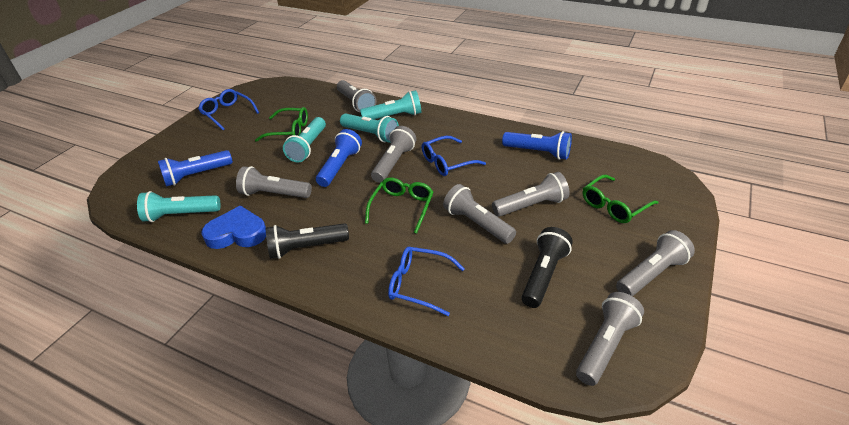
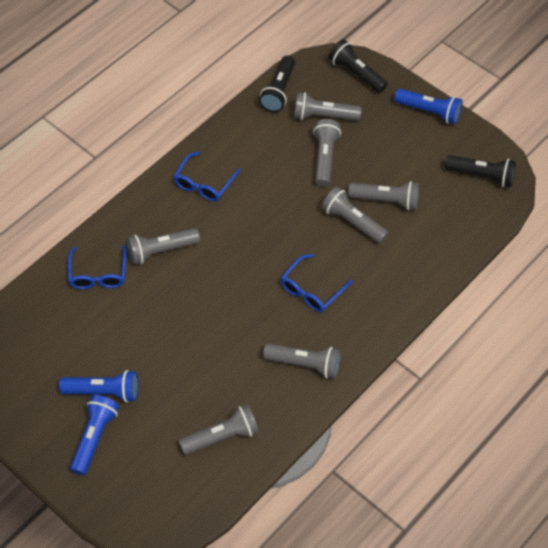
black flashlight: [266,223,349,259] [521,227,573,308] = 2 -> [259,55,295,112] [329,39,388,93] [445,155,516,187] = 3
blue heart: [201,206,266,249] = 1 -> none = 0
green glasses: [255,107,308,142] [365,177,433,234] [583,175,658,223] = 3 -> none = 0
turquoise flashlight: [137,191,220,222] [283,117,326,162] [340,113,399,143] [360,90,421,119] = 4 -> none = 0

